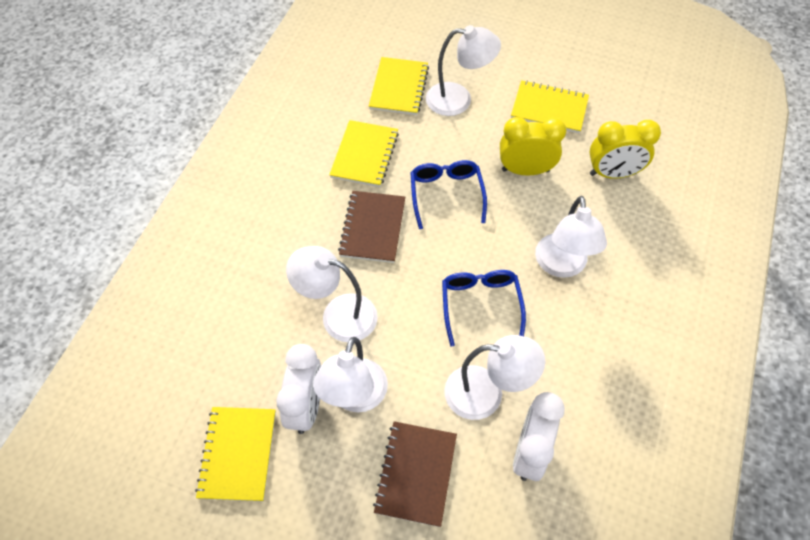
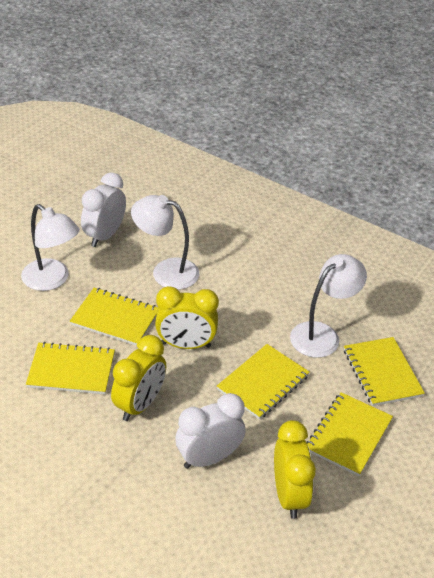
blue glasses: [410,160,487,229] [442,270,526,347] = 2 -> none = 0
brown notebook: [338,191,405,263] [373,421,457,527] = 2 -> none = 0
white lamp: [286,246,378,342] [313,337,388,412] [426,25,501,116] [444,335,545,420] [535,196,607,278] = 5 -> [21,204,80,291] [131,195,199,290] [290,254,367,358] = 3
yellow clock: [500,117,566,176] [590,120,661,179] = 2 -> [111,335,166,421] [155,286,219,349] [274,420,316,519] = 3
yellow notebook: [195,407,276,502] [329,120,399,187] [369,57,429,115] [511,80,589,133] = 4 -> [26,342,115,394] [70,288,158,346] [217,344,310,419] [306,392,393,476] [344,337,425,406] = 5

